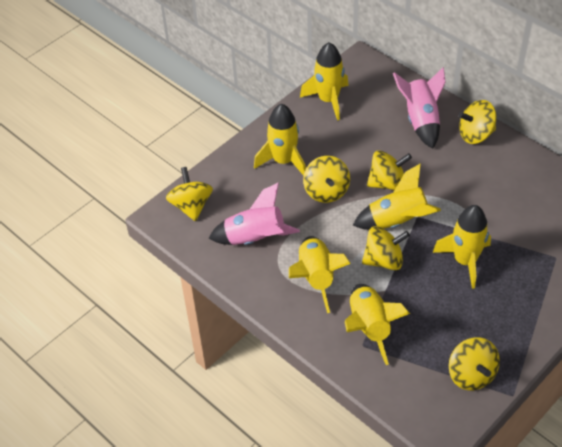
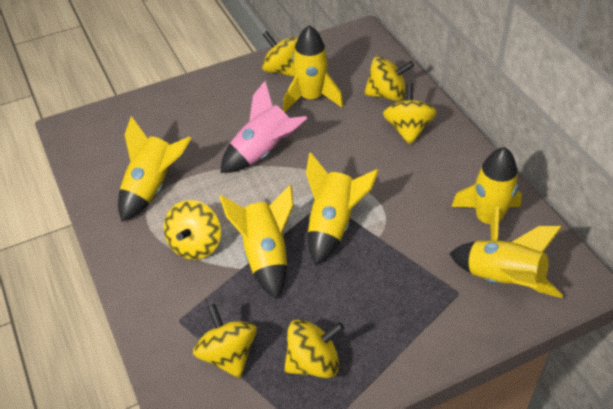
pink rocket: [209,183,300,245] [393,67,446,149] = 2 -> [220,81,307,173] = 1

